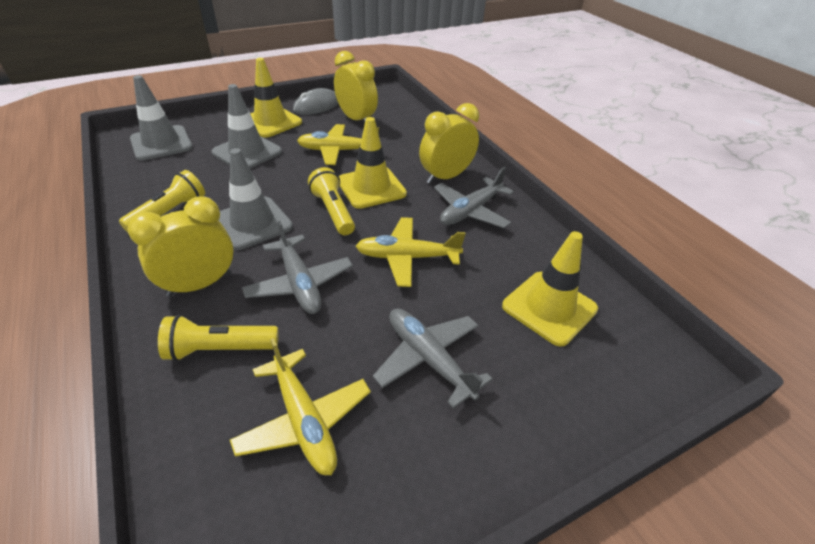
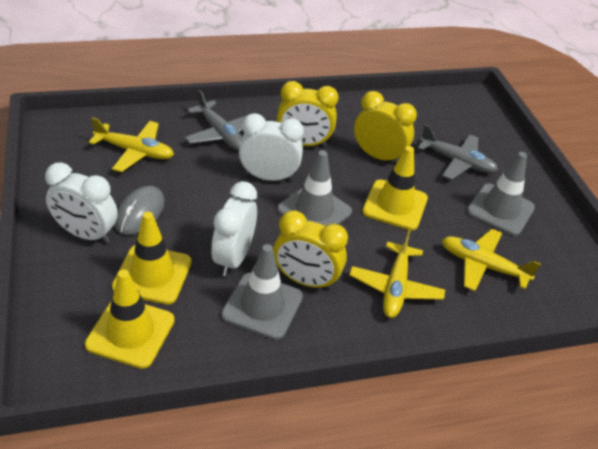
grey plane: [242,221,353,314] [373,308,493,409] [434,167,514,228] = 3 -> [185,90,247,150] [418,125,498,180] = 2
white clock: none = 0 -> [45,163,118,243] [211,181,257,276] [239,113,304,181] = 3
yellow flashlight: [119,170,205,232] [158,315,279,361] [308,167,355,235] = 3 -> none = 0

